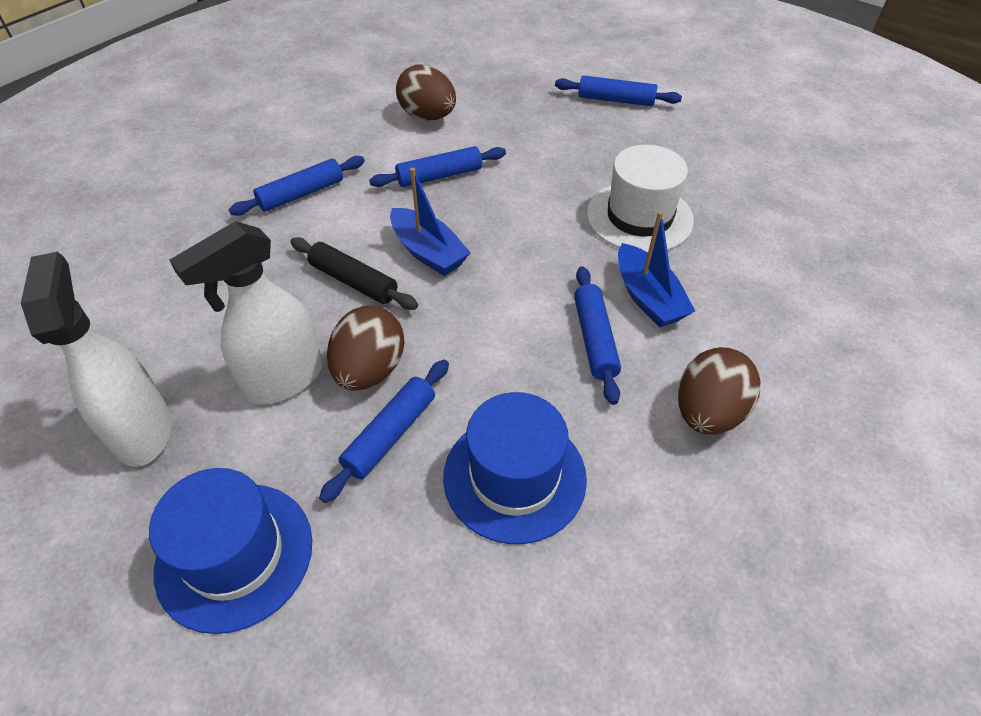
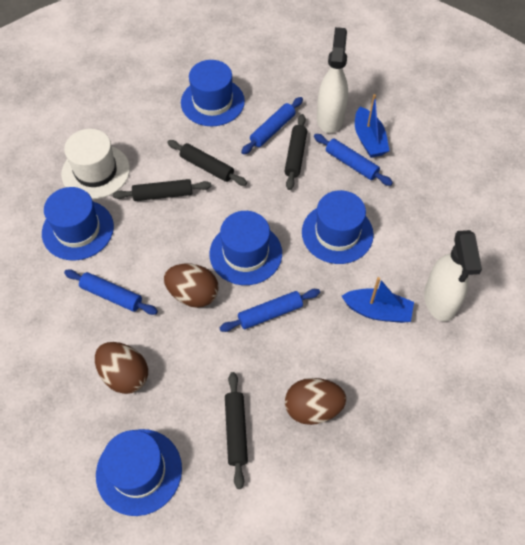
black rolling pin: [290,237,418,310] = 1 -> [113,179,211,201] [167,140,247,186] [225,372,248,489] [284,114,307,190] = 4
blue hat: [149,468,312,634] [443,392,587,544] = 2 -> [42,187,114,261] [96,429,182,516] [181,60,245,126] [209,211,282,285] [302,190,374,264] = 5
blue rolling pin: [229,156,365,216] [319,359,449,503] [369,146,506,187] [555,76,682,106] [574,266,621,405] = 5 -> [64,269,158,315] [219,289,320,332] [241,97,303,155] [314,134,393,186] = 4

